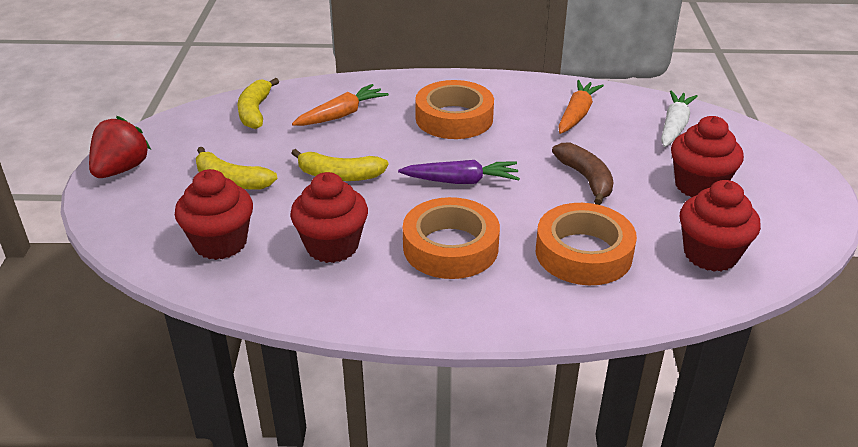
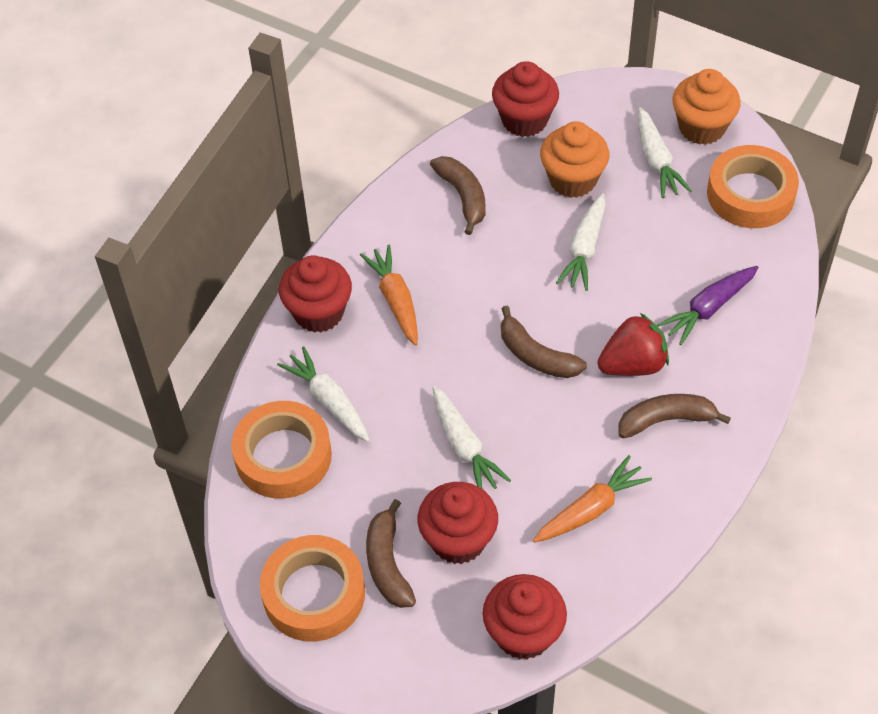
brown banana: [552,143,614,205] = 1 -> [366,499,416,608] [430,156,485,235] [501,306,587,378] [618,394,731,438] = 4
orange cupcake: none = 0 -> [540,121,609,198] [672,69,741,145] = 2
white carrot: [661,91,698,147] = 1 -> [277,346,370,442] [432,386,511,489] [556,193,605,291] [638,107,692,198] = 4
yellow banana: [196,147,278,190] [237,78,279,129] [291,149,389,181] = 3 -> none = 0

